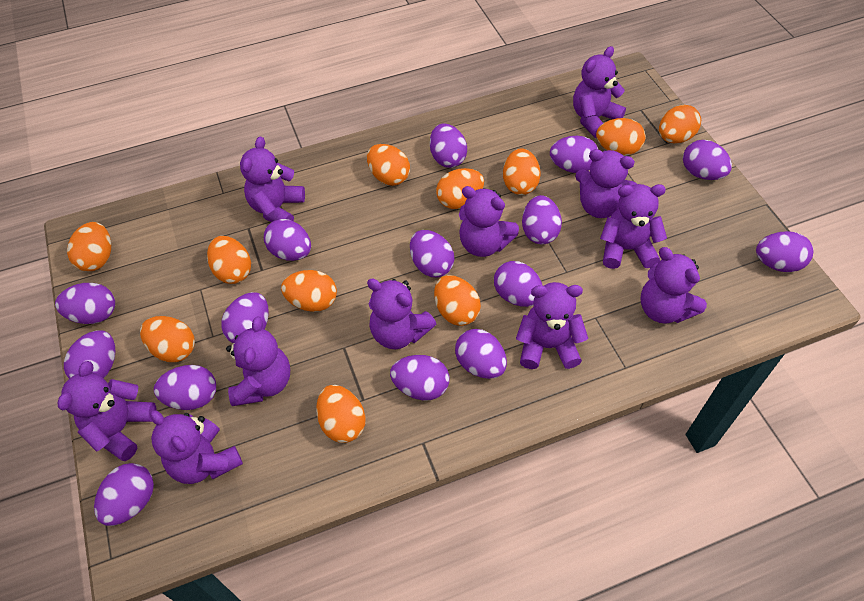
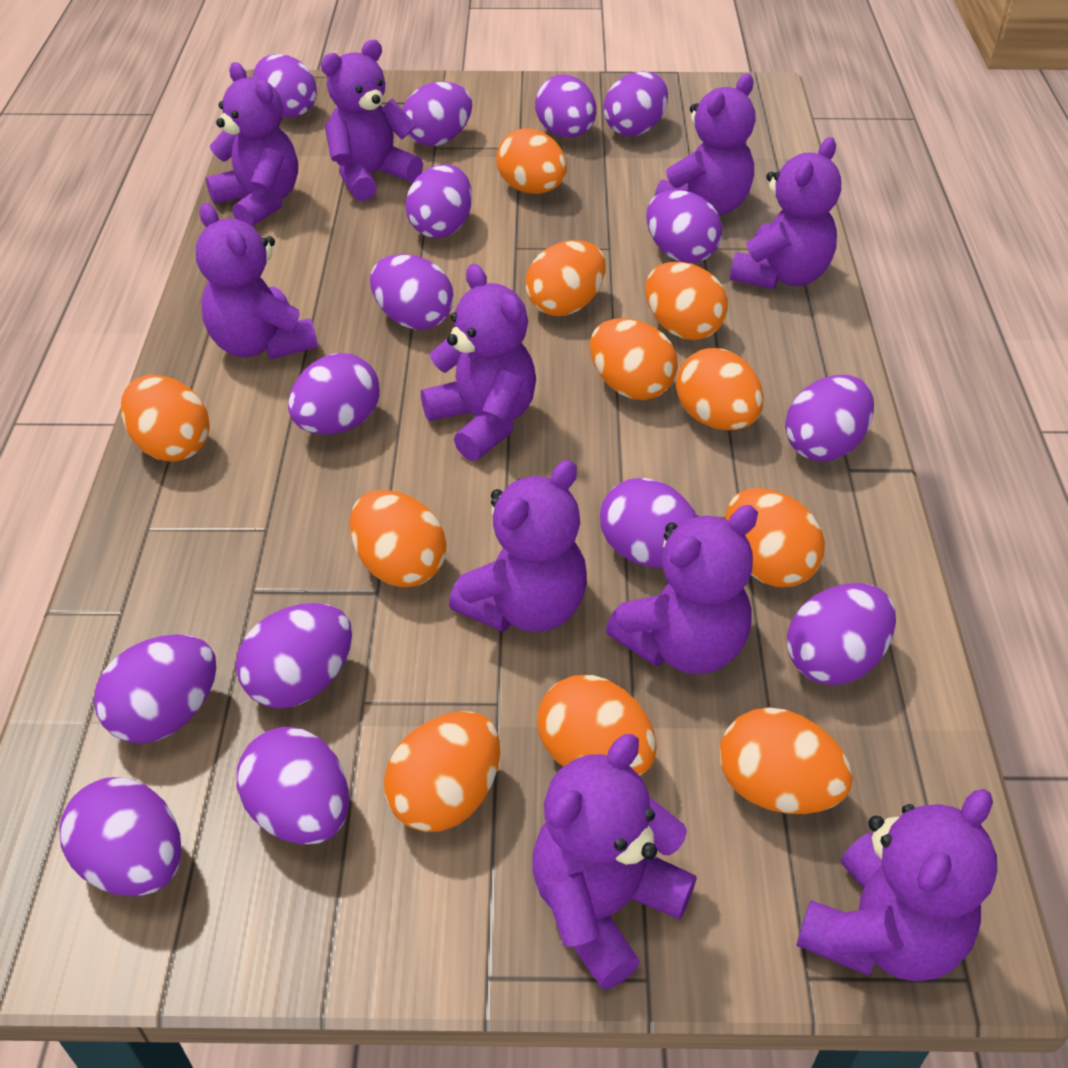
purple teddy bear: [58,361,156,461] [150,410,243,484] [226,317,290,406] [240,137,305,222] [367,278,436,349] [459,186,519,257] [516,282,588,369] [573,46,626,138] [575,149,637,218] [600,184,667,269] [640,247,707,324] = 11 -> [196,203,318,359] [206,62,298,226] [321,40,423,201] [421,264,536,461] [449,460,587,632] [532,734,697,990] [606,505,758,674] [655,74,756,215] [730,137,841,289] [796,789,997,981] = 10

